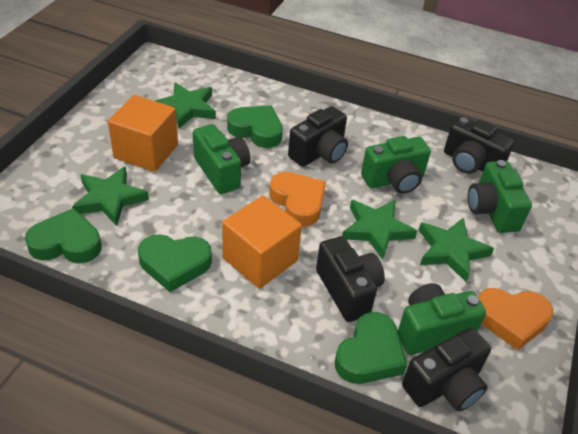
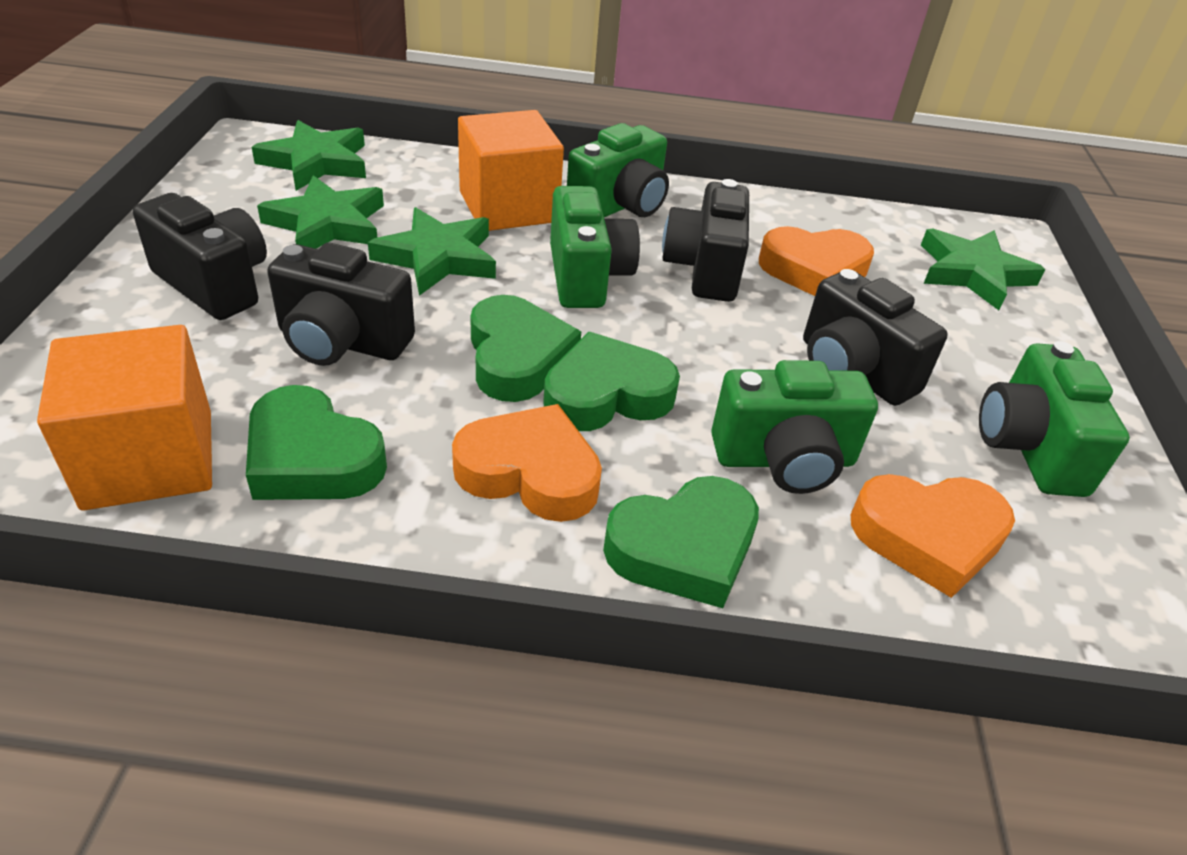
orange heart: [269,172,326,227] [478,288,553,350] = 2 -> [452,404,602,522] [759,226,874,296] [850,474,1015,598] = 3

